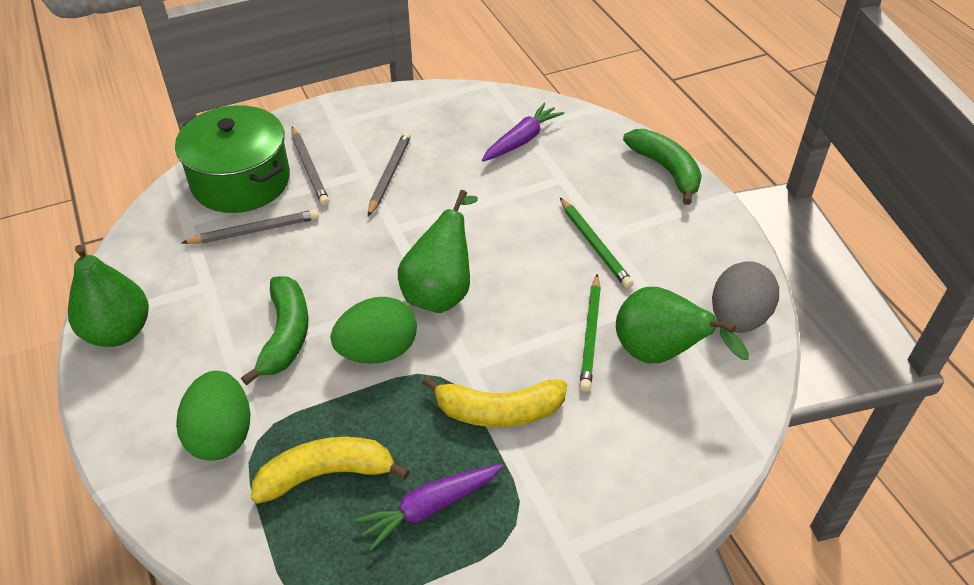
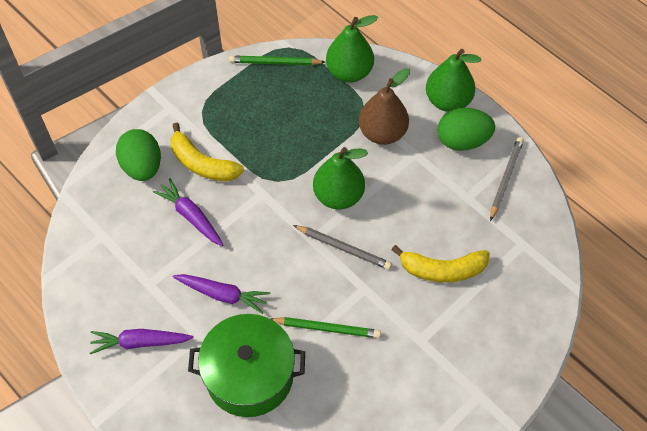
brown pear: none = 0 -> [359,68,410,145] = 1
green banana: [241,276,309,385] [623,129,702,205] = 2 -> none = 0
grey egg: [712,261,779,333] = 1 -> none = 0
grey pencil: [182,209,319,244] [291,127,330,206] [368,132,411,216] = 3 -> [293,225,392,270] [490,137,524,221] = 2
purple carrot: [354,464,504,551] [482,103,564,162] = 2 -> [90,329,194,354] [153,178,223,246] [173,274,270,314] = 3

